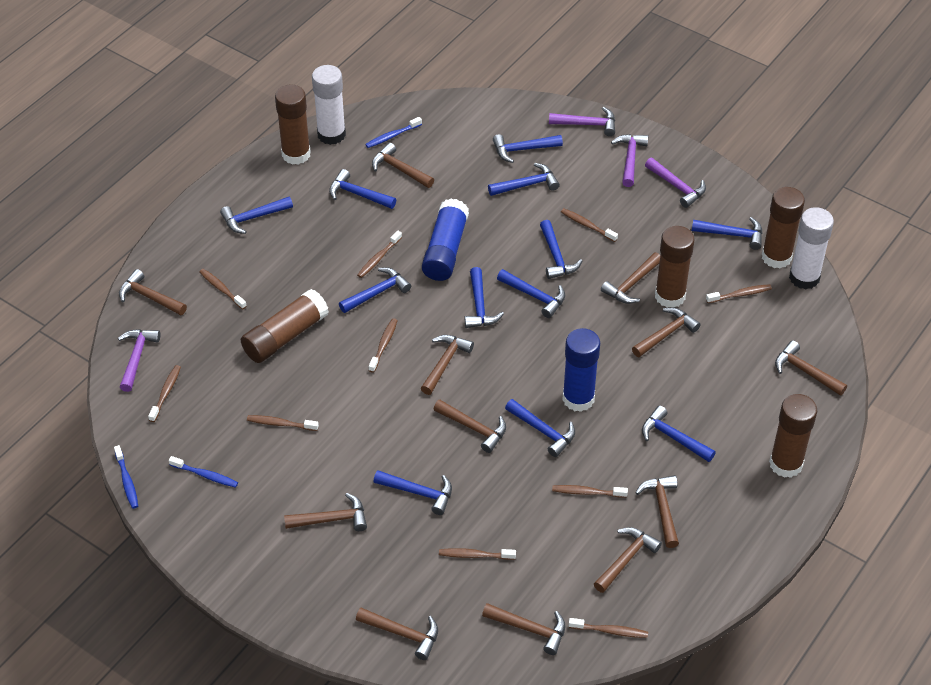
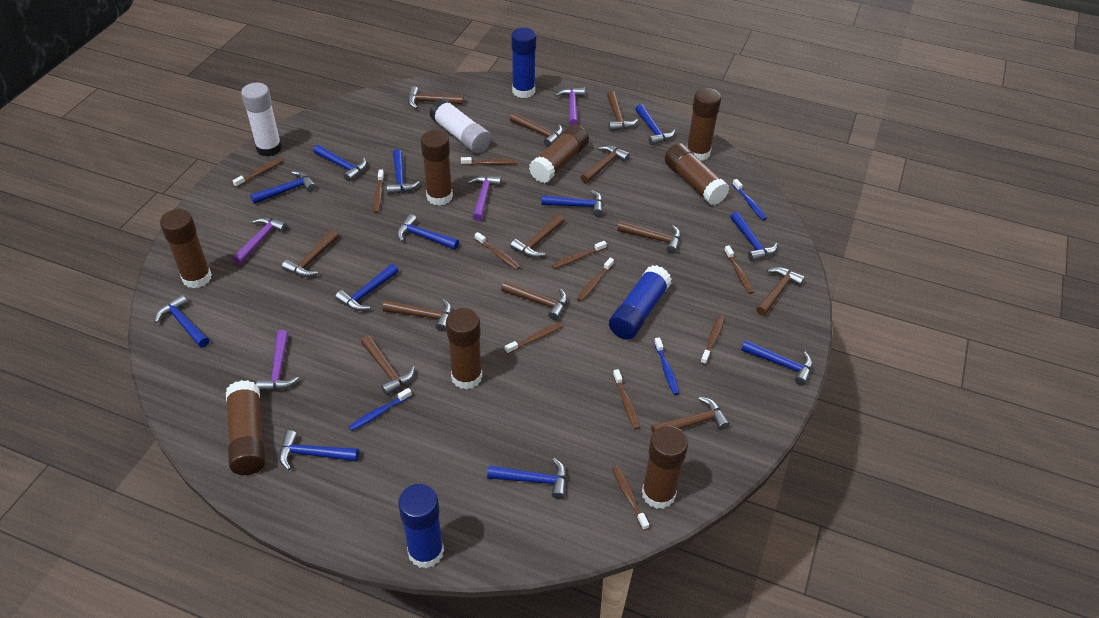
blue glue stick: [422,199,469,281] [562,328,600,412] = 2 -> [398,484,444,569] [511,27,536,98] [609,265,672,340] = 3
brown glue stick: [241,289,329,363] [275,85,311,165] [655,226,694,308] [762,187,805,269] [769,394,817,478] = 5 -> [160,209,212,288] [226,380,266,475] [421,130,453,206] [446,308,482,389] [529,125,589,183] [642,426,688,509] [665,143,729,205] [687,88,721,161] = 8
brown toothbrush: [148,365,181,422] [199,269,247,309] [247,415,319,431] [357,231,402,278] [369,318,398,373] [439,548,516,560] [552,485,628,498] [561,208,618,242] [569,618,648,638] [706,284,772,303] = 10 -> [233,158,283,188] [373,170,384,213] [461,157,517,165] [475,232,520,270] [505,322,563,354] [552,241,607,269] [577,258,614,302] [612,466,649,531] [613,369,640,430] [700,316,725,365] [724,246,754,294] = 11

